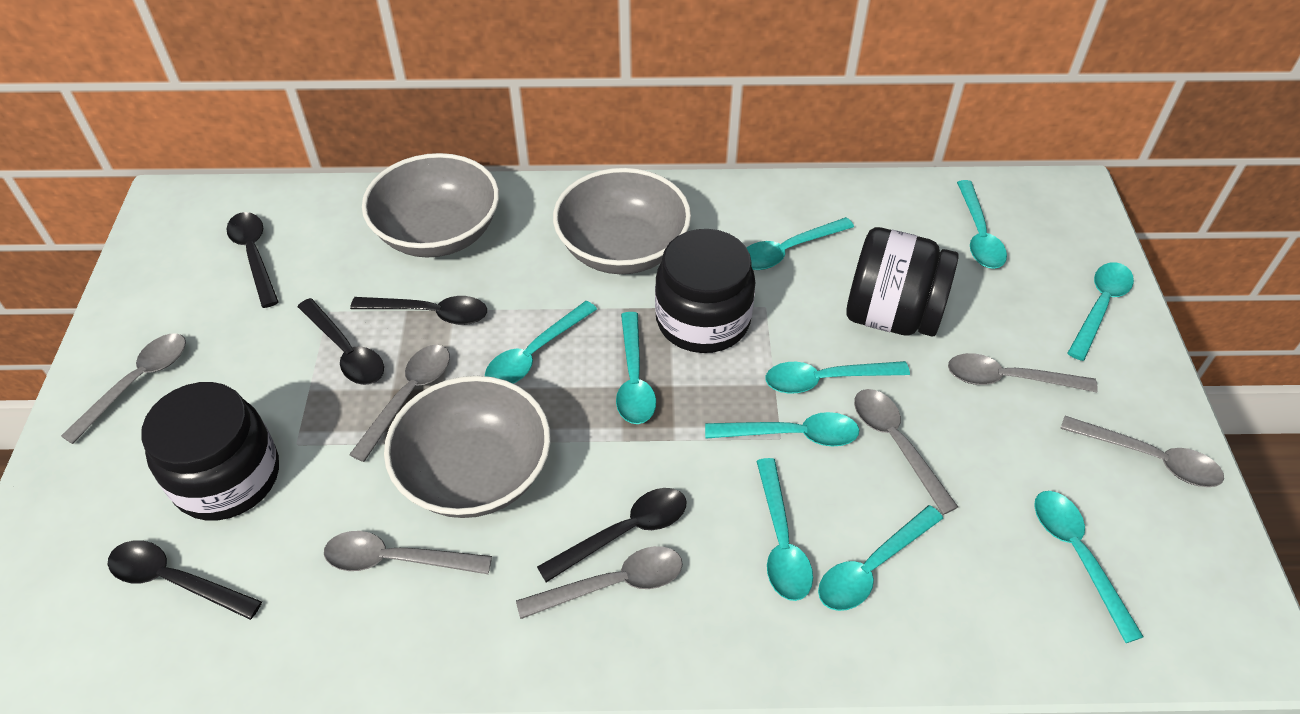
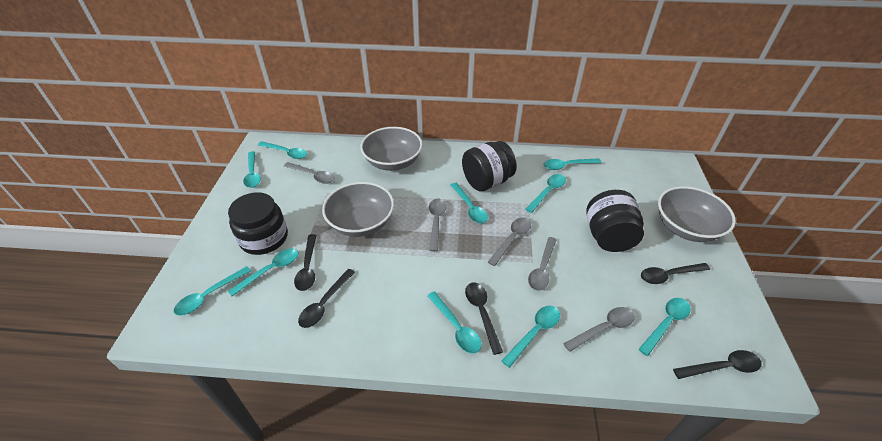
grey spoon: [61,333,186,444] [324,531,492,574] [349,345,450,462] [516,546,683,619] [854,389,958,515] [948,353,1098,392] [1060,416,1224,487] = 7 -> [284,162,335,184] [429,198,447,251] [488,218,531,266] [528,237,557,291] [563,307,635,352] = 5

